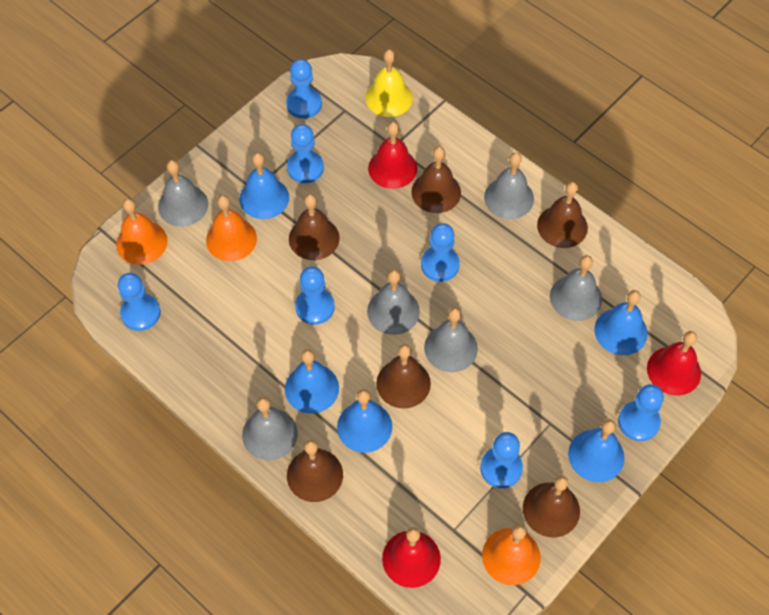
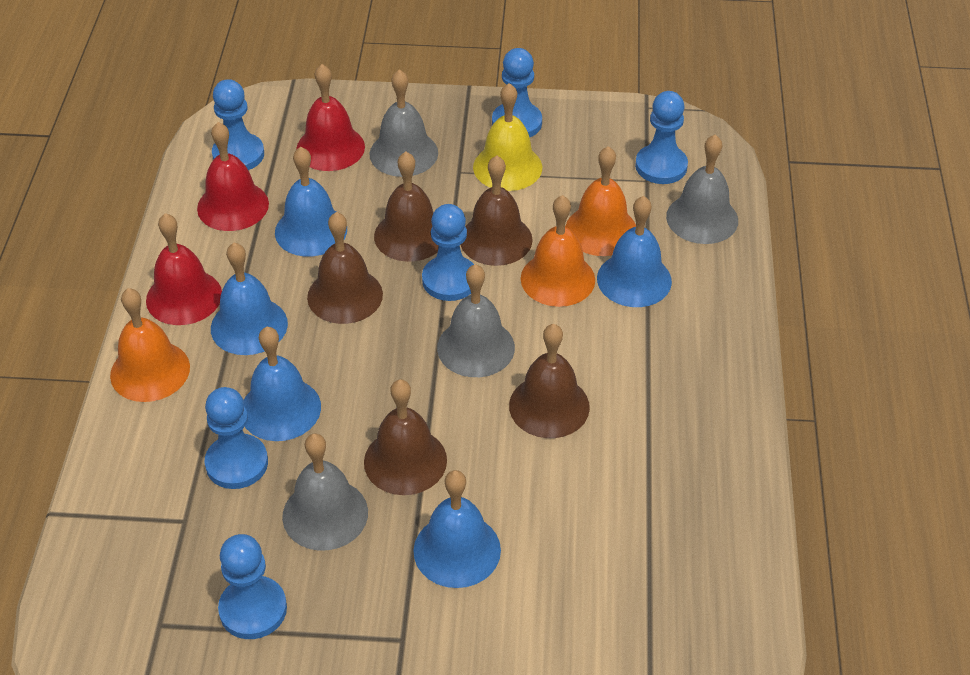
blue pawn: [118,273,160,331] [286,59,322,119] [287,124,324,183] [295,266,335,325] [421,223,460,282] [480,432,523,488] [618,384,664,441] = 7 -> [205,387,268,489] [212,79,264,170] [218,534,287,639] [422,204,474,301] [492,48,542,138] [635,91,688,184] = 6
brown bell: [287,440,343,502] [289,194,340,260] [376,344,431,408] [411,146,461,213] [523,476,580,537] [537,182,588,248] = 6 -> [307,212,383,324] [364,379,447,495] [374,152,439,262] [460,155,533,266] [509,324,590,438] = 5
grey bell: [158,160,208,227] [242,397,298,460] [367,269,420,335] [424,308,478,372] [484,152,534,219] [550,255,602,321] = 6 -> [282,433,368,551] [369,69,438,177] [437,264,515,377] [666,135,738,244] = 4

